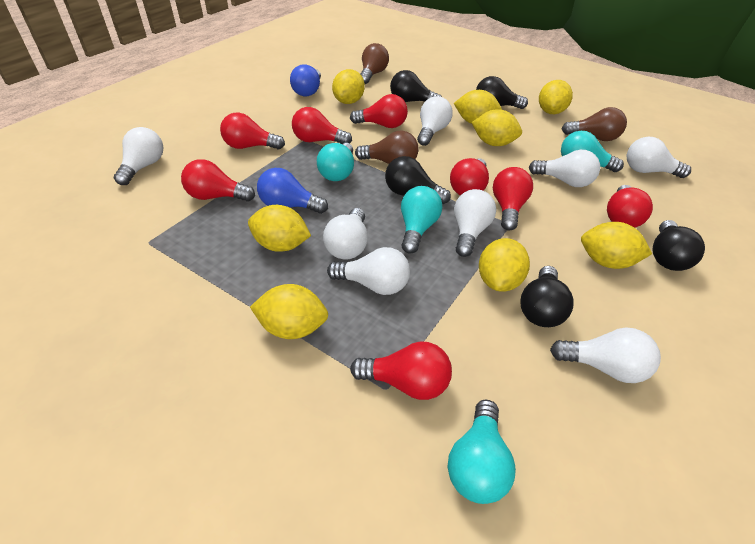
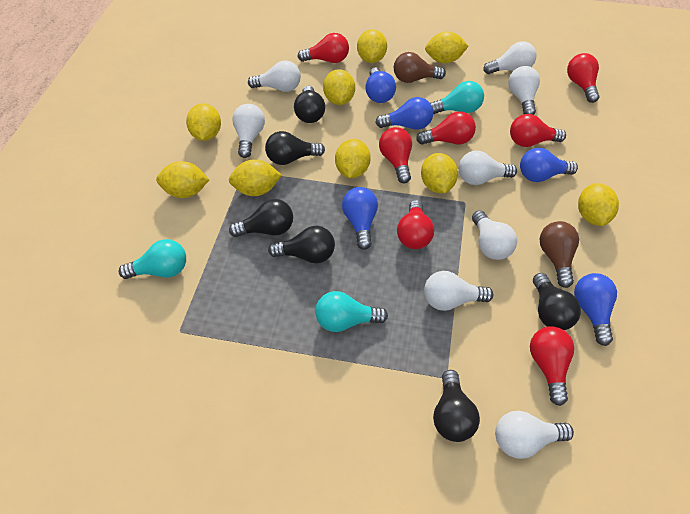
black light bulb: [385,156,451,204] [390,70,442,102] [476,76,528,109] [520,266,574,327] [652,220,705,271] = 5 -> [229,199,293,237] [265,131,325,165] [268,226,335,263] [294,86,325,123] [433,370,480,442] [533,273,581,330] = 6
blue light bulb: [257,168,328,214] [290,64,321,96] = 2 -> [342,187,378,250] [365,67,396,103] [375,97,433,130] [520,148,578,182] [574,273,617,346] = 5
brown light bulb: [355,131,419,164] [361,43,389,84] [562,107,627,141] = 3 -> [394,52,446,83] [540,221,579,288] = 2
red light bulb: [181,159,255,202] [220,112,285,149] [292,107,352,144] [350,94,408,128] [350,341,452,400] [450,158,489,195] [493,167,533,231] [607,185,653,228] = 8 -> [298,33,349,63] [379,127,412,183] [397,200,434,249] [416,111,476,145] [510,114,566,147] [530,326,574,406] [567,53,600,103] = 7
turquoise light bulb: [317,143,354,181] [401,186,442,254] [447,400,516,504] [561,131,624,172] = 4 -> [118,239,186,279] [315,291,388,332] [430,81,484,114] = 3
yellow lemon: [248,205,311,252] [250,284,328,339] [332,69,365,104] [454,90,502,124] [471,109,522,146] [479,238,530,292] [539,80,573,114] [581,222,652,269] = 8 -> [156,161,210,198] [186,103,221,141] [229,159,282,196] [323,69,355,105] [335,139,371,178] [357,29,387,63] [421,153,458,193] [425,31,469,63] [578,183,619,226] = 9

